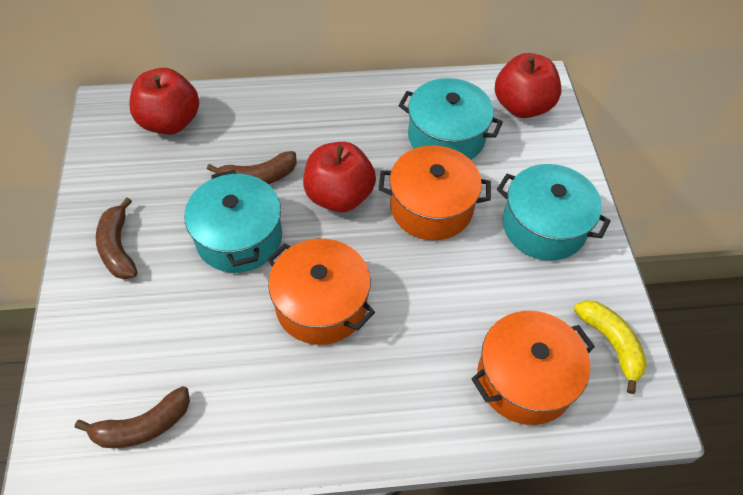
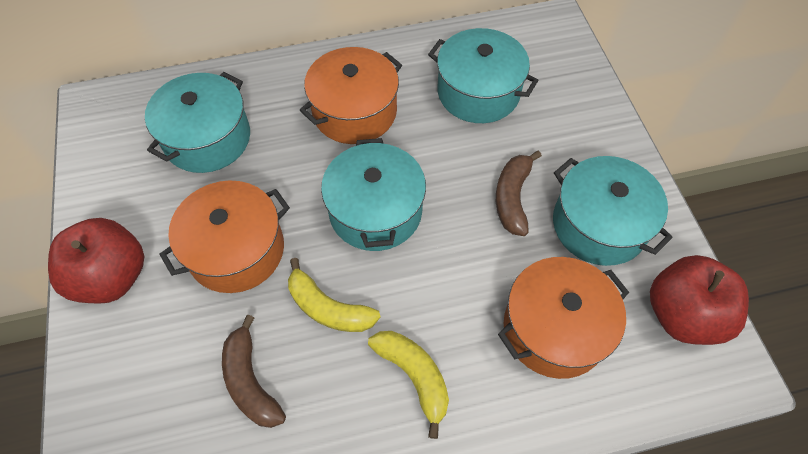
brown banana: [75,386,190,448] [96,197,138,279] [207,151,297,184] = 3 -> [222,315,286,428] [496,150,542,236] = 2
red apple: [129,68,199,135] [303,142,376,212] [495,53,561,118] = 3 -> [48,218,144,303] [650,255,749,345] = 2
turquoise pot: [184,170,282,273] [398,78,503,160] [497,164,611,261] = 3 -> [145,72,250,173] [321,138,426,251] [428,28,539,123] [553,156,673,266] = 4
yellow banana: [574,300,647,394] = 1 -> [288,258,381,332] [368,331,449,439] = 2

